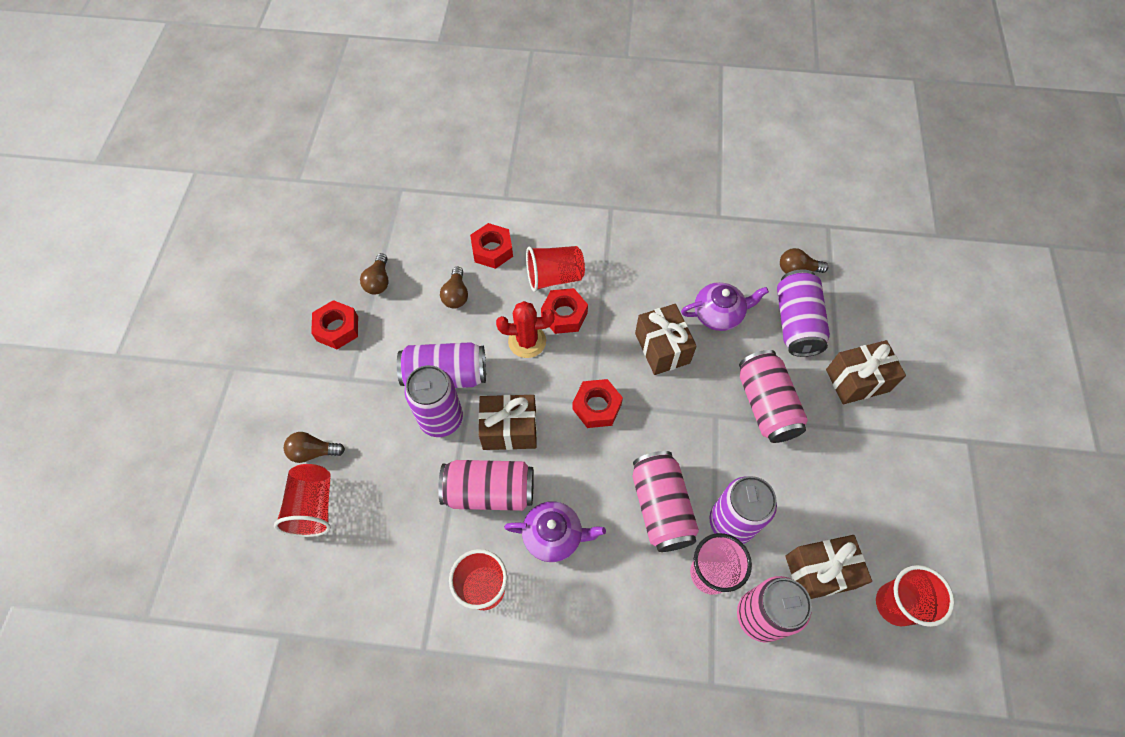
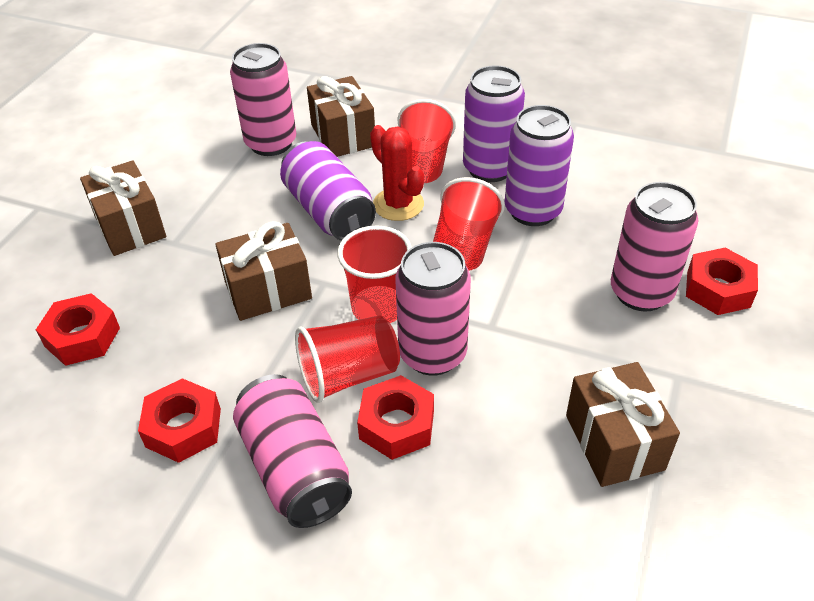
brown light bulb: [284,432,345,463] [360,253,388,295] [440,266,468,308] [780,248,828,274] = 4 -> none = 0
pink cup: [690,533,752,595] = 1 -> none = 0
purple can: [397,342,486,388] [405,365,463,437] [709,476,777,544] [777,269,830,357] = 4 -> [280,141,376,241] [463,65,525,182] [505,105,574,226] = 3
purple teapot: [504,501,606,562] [681,282,769,331] = 2 -> none = 0

